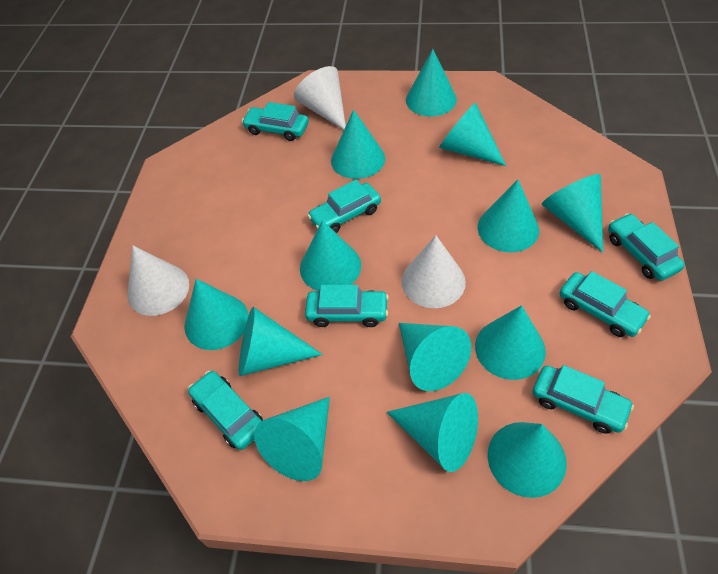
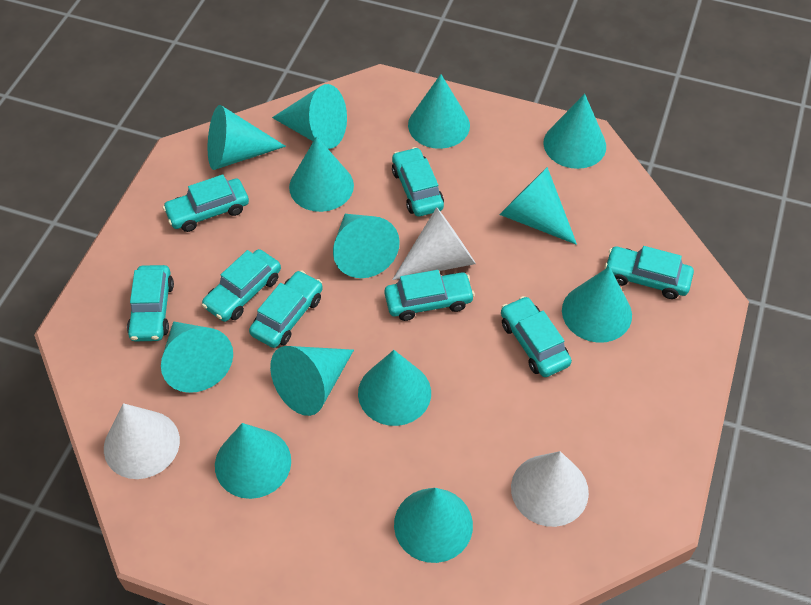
turquoise car: [188,371,263,450] [242,102,309,141] [305,285,389,327] [307,180,381,233] [533,365,634,434] [560,271,651,337] [608,213,685,281] = 7 -> [127,265,174,341] [163,174,249,232] [202,249,281,322] [249,270,323,348] [385,270,475,321] [392,147,444,217] [501,296,572,377] [604,246,694,299] = 8

